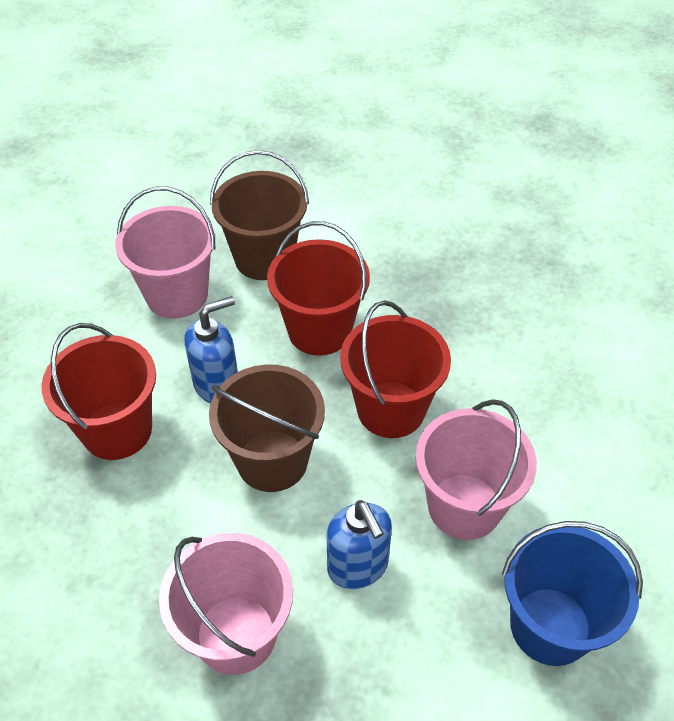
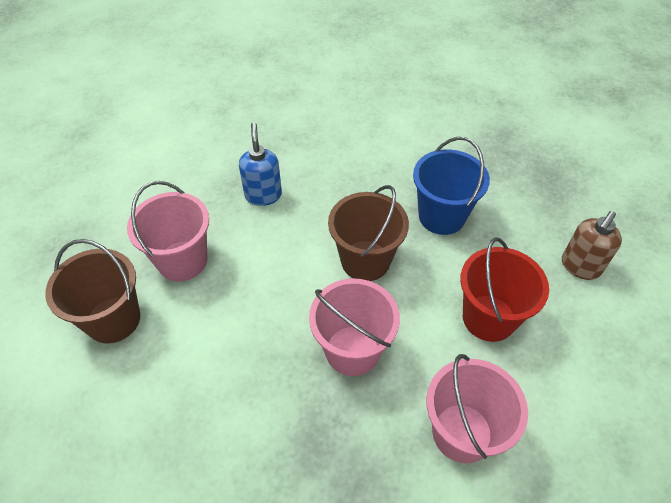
blue soap dispenser: [184,296,238,403] [327,500,392,589] = 2 -> [239,123,282,206] = 1
brown soap dispenser: none = 0 -> [562,211,622,280] = 1
red bucket: [42,323,156,460] [267,221,370,356] [340,301,451,438] = 3 -> [460,237,549,342] = 1

